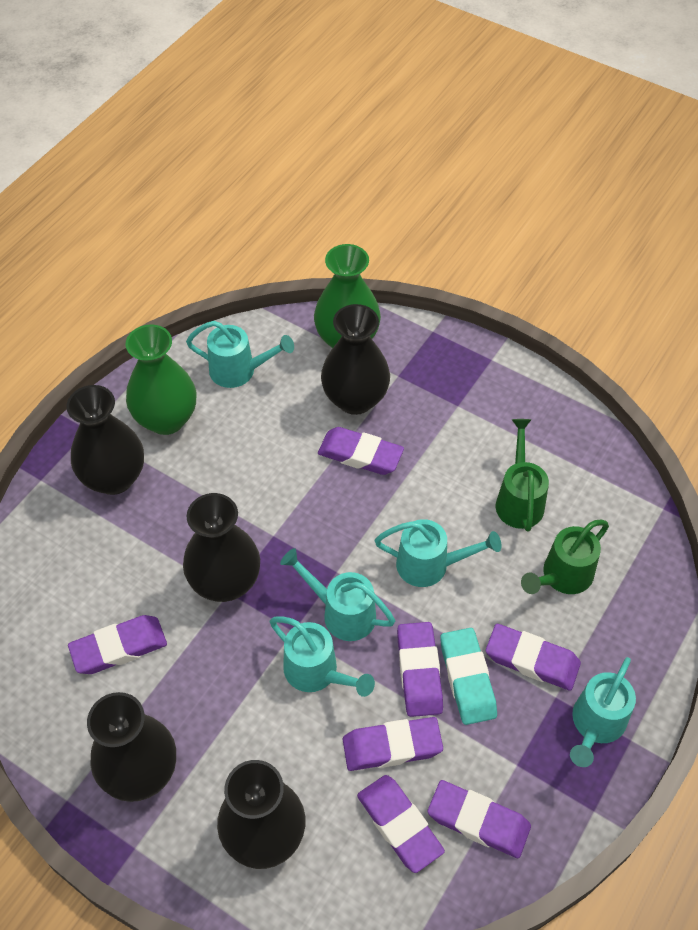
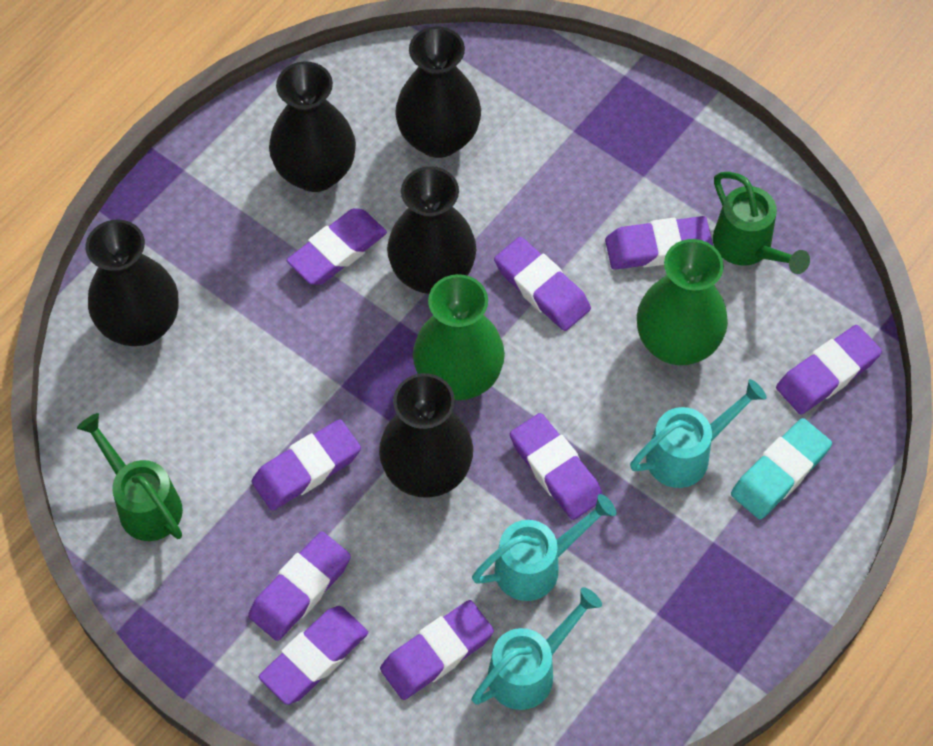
purple eraser: [68,615,167,674] [318,427,404,475] [343,717,443,771] [357,775,445,873] [397,622,443,717] [428,780,531,858] [486,624,581,691] = 7 -> [248,532,351,641] [252,419,361,511] [259,606,368,705] [287,208,387,285] [380,600,494,700] [494,237,591,331] [510,413,603,520] [605,216,713,270] [776,325,882,415] = 9
turquoise watering can: [186,321,294,388] [270,616,375,697] [280,548,395,641] [375,519,501,587] [570,657,636,767] = 5 -> [471,587,602,710] [472,494,616,601] [630,379,767,488] = 3

